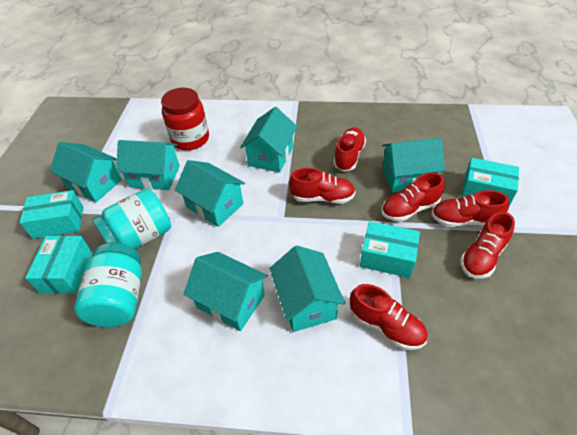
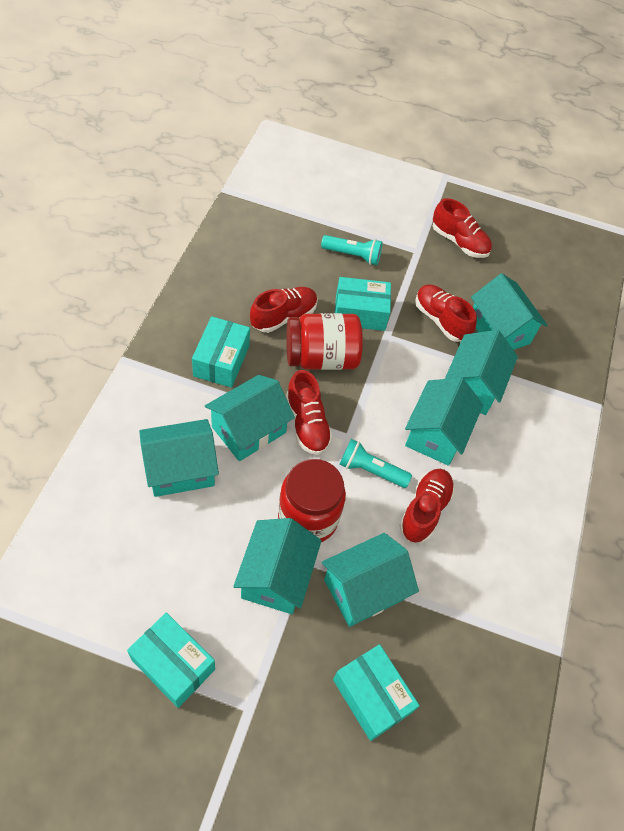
red jar: [161,88,209,150] = 1 -> [278,459,346,542] [286,313,363,370] = 2
red shoe: [289,168,356,204] [334,128,366,171] [350,284,428,350] [381,173,445,222] [431,190,509,227] [460,212,515,278] = 6 -> [250,287,318,333] [286,370,333,455] [399,469,455,542] [415,285,477,342] [433,198,492,258] = 5
turquoise flashlight: none = 0 -> [321,235,383,265] [339,439,412,488] = 2
turquoise jar: [74,243,142,327] [92,189,171,249] = 2 -> none = 0

